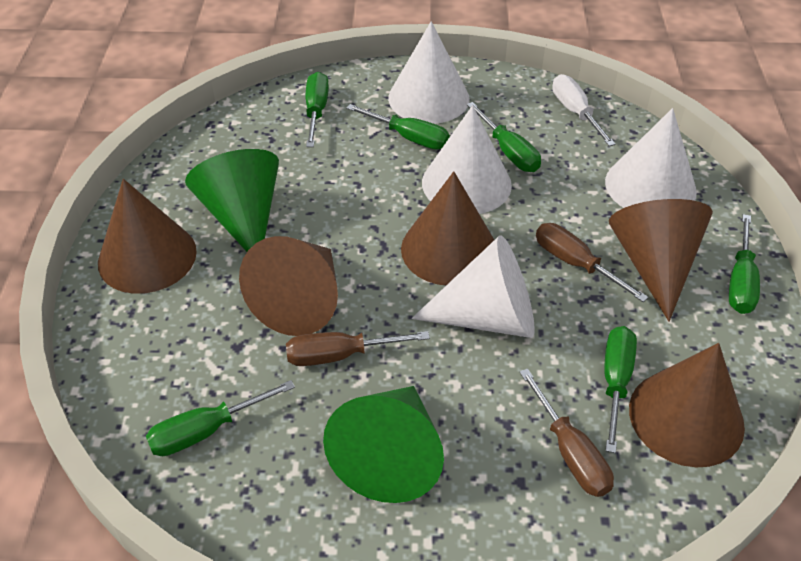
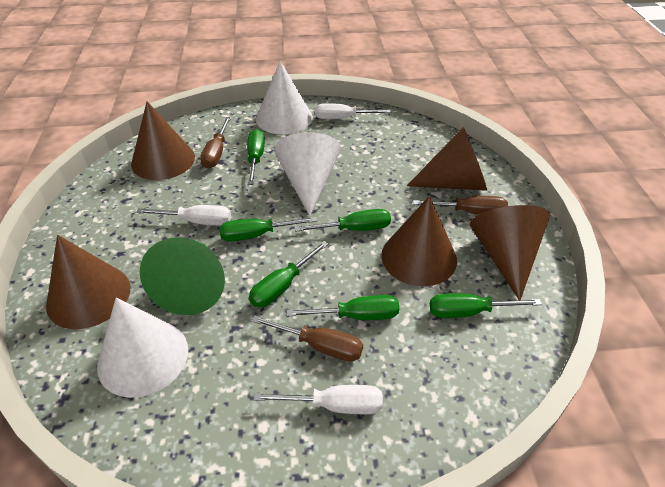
green cone: [185,149,279,252] [323,386,444,503] = 2 -> [140,237,225,315] = 1
white cone: [388,21,470,124] [412,235,535,338] [422,105,512,214] [605,108,697,208] = 4 -> [97,297,188,398] [256,61,313,134] [274,132,341,216] = 3
white screwdriver: [552,74,616,146] = 1 -> [136,205,231,226] [254,385,383,414] [315,103,391,119] = 3

